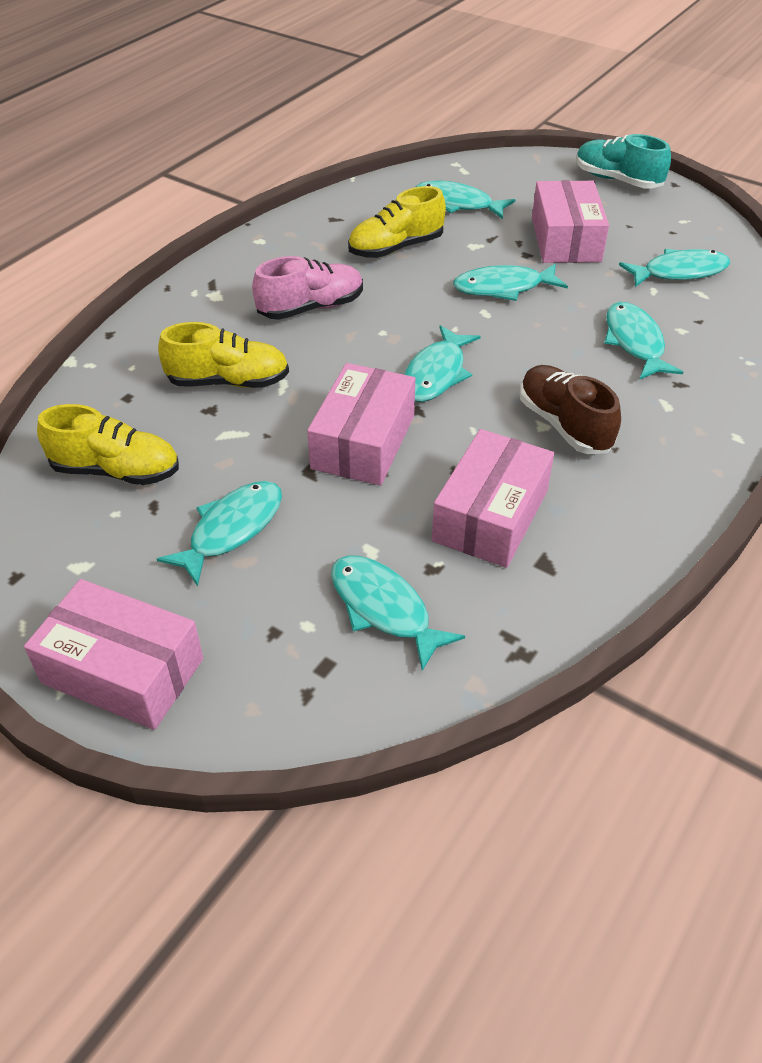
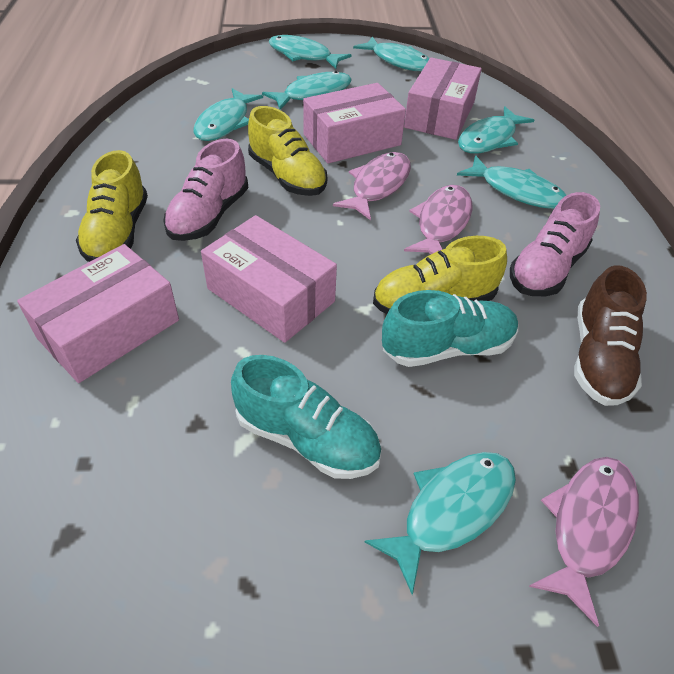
pink fish: none = 0 -> [333,152,411,220] [404,185,472,254] [529,457,639,627] = 3
pink shoe: [252,256,363,320] = 1 -> [163,139,248,241] [510,192,600,296] = 2
turquoise shoe: [576,134,671,189] = 1 -> [231,355,381,479] [382,290,518,367] = 2

